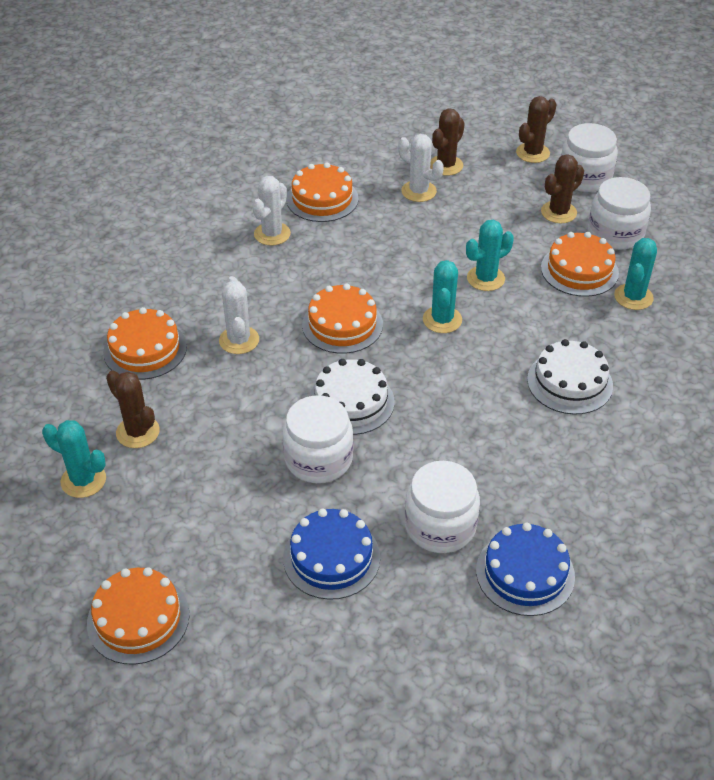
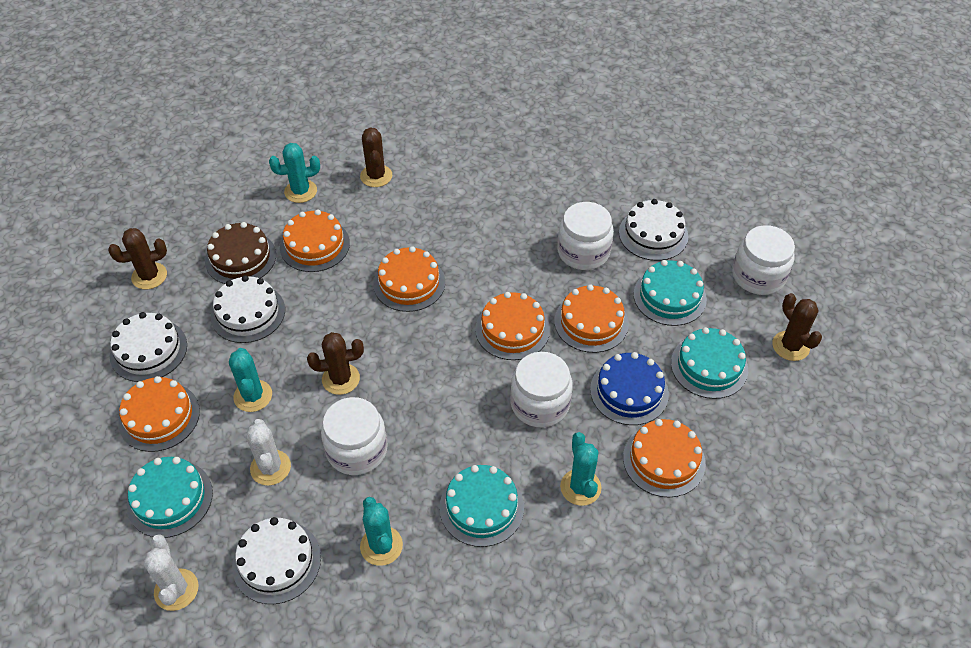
blue cake: [283,509,380,600] [476,523,575,616] = 2 -> [590,352,669,425] = 1
brown cake: none = 0 -> [205,222,276,284] = 1
orange cake: [87,567,189,665] [103,307,187,380] [286,163,358,222] [302,283,383,354] [541,232,619,297] = 5 -> [118,376,200,452] [280,209,350,272] [373,246,445,312] [475,292,550,360] [554,284,629,353] [623,419,706,498] = 6
turquoise cake: none = 0 -> [127,457,213,538] [439,465,524,547] [634,260,707,326] [671,327,748,399] = 4
white cactus: [219,276,259,354] [252,176,291,246] [398,134,444,202] = 3 -> [143,534,198,611] [246,419,291,486] = 2
white cake: [309,359,394,435] [527,339,613,415] = 2 -> [110,312,187,382] [211,275,285,343] [232,517,321,604] [619,199,688,261] = 4

